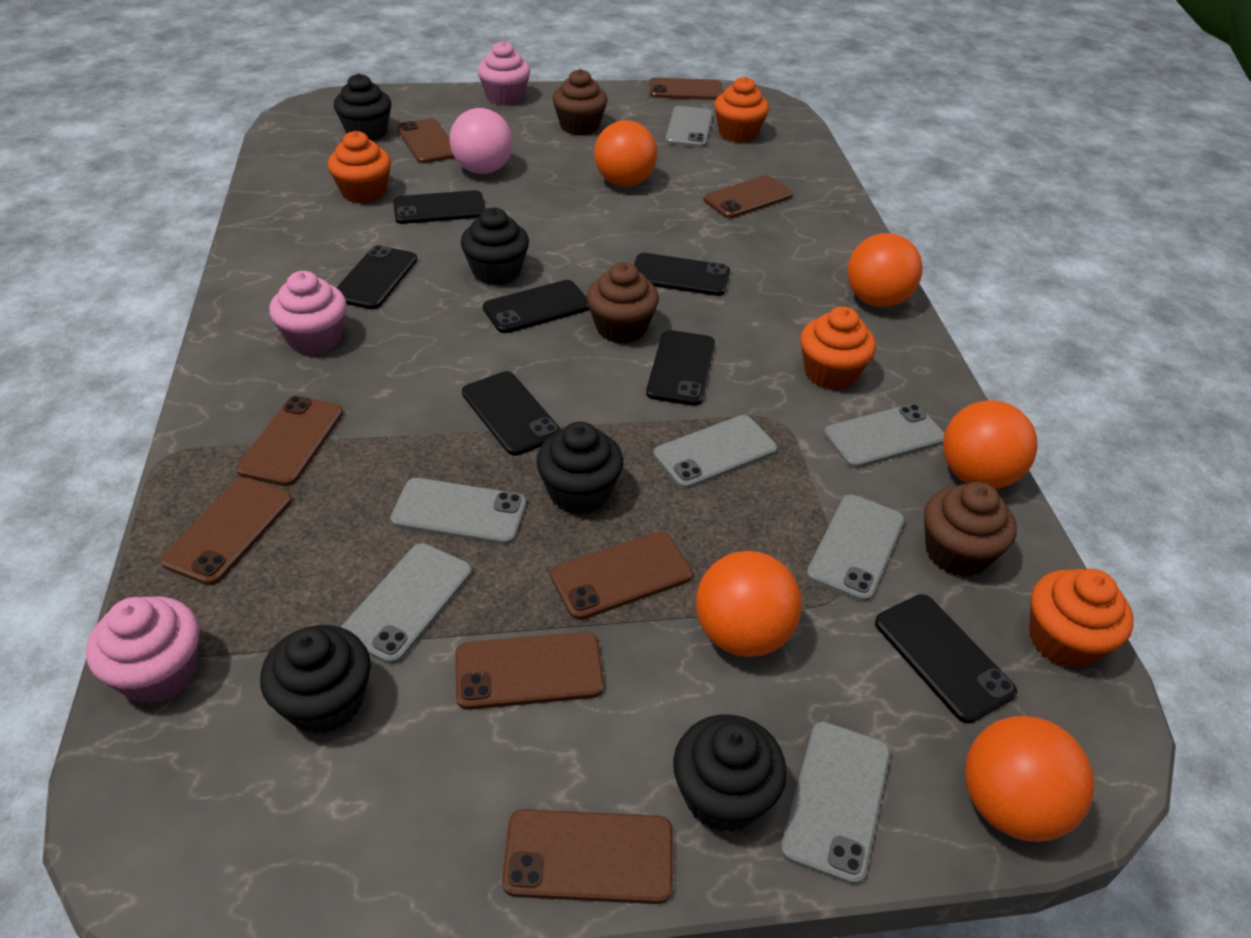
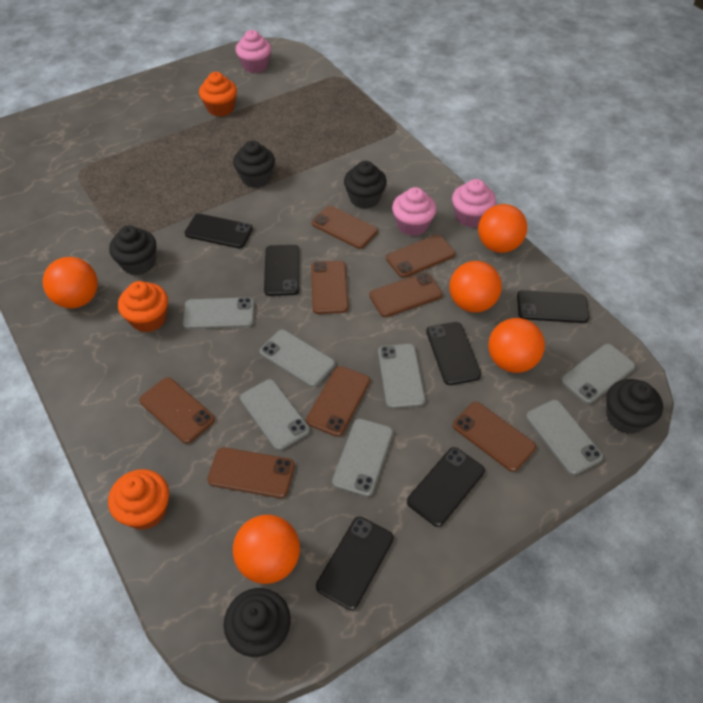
black phone: [336,245,417,309] [393,190,486,224] [462,371,561,456] [483,280,589,333] [634,253,730,296] [646,330,715,406] [875,594,1017,724] = 7 -> [184,214,253,248] [264,245,299,296] [316,517,394,610] [407,447,485,527] [426,322,481,385] [517,290,590,323] = 6
brown cupcake: [553,69,607,136] [587,262,659,343] [924,482,1017,577] = 3 -> none = 0
orange cupcake: [328,131,391,204] [715,77,769,143] [801,306,876,390] [1029,569,1134,669] = 4 -> [108,469,169,530] [118,281,168,332] [199,72,237,117] = 3
pink ball: [449,108,513,174] = 1 -> none = 0

